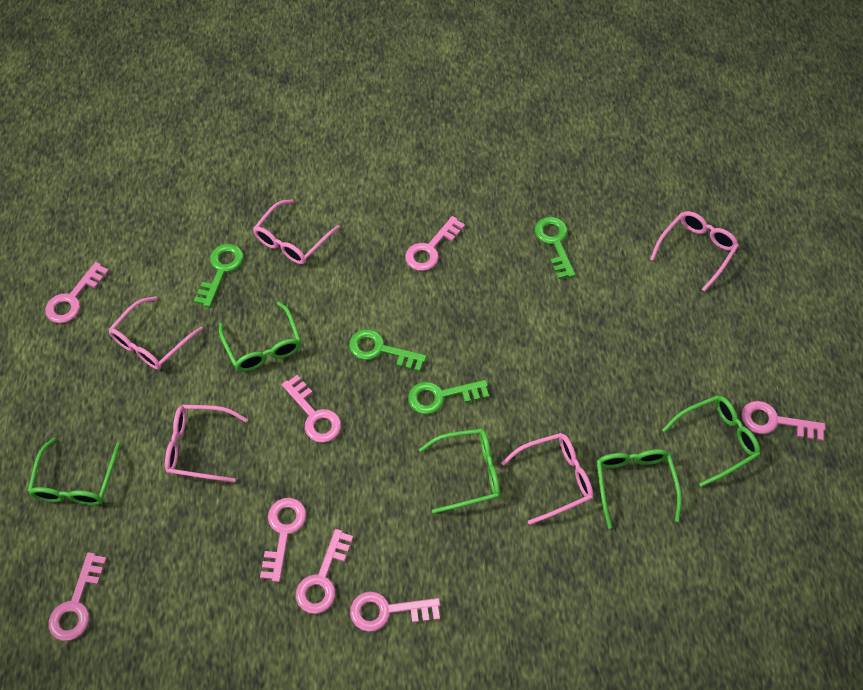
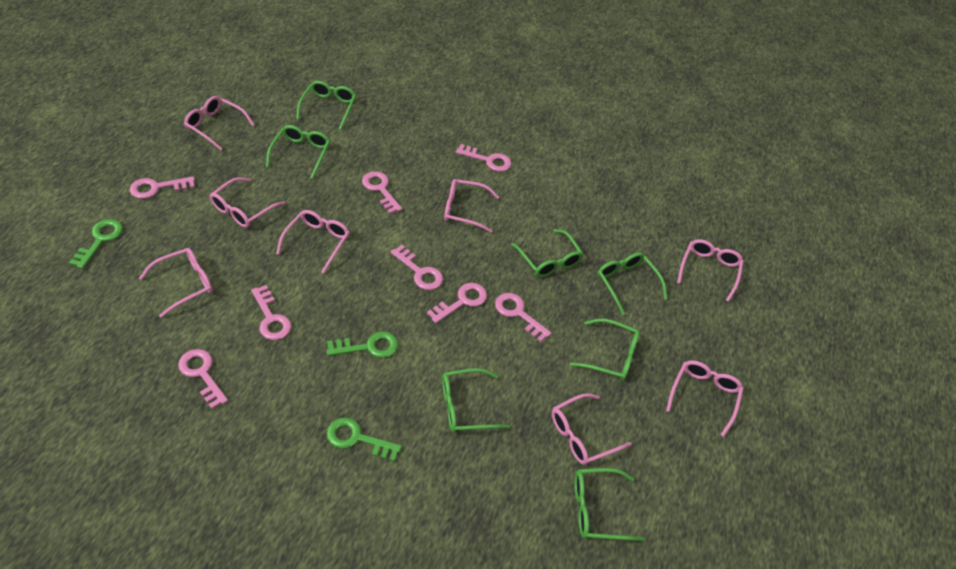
green glasses: [28,437,121,505] [219,302,301,372] [419,429,500,514] [596,449,682,529] [662,395,760,487] = 5 -> [266,125,330,178] [296,81,356,130] [442,368,510,432] [511,229,584,277] [570,318,640,380] [574,468,645,541] [598,253,667,316] = 7
green key: [194,244,244,307] [349,329,427,372] [408,380,489,414] [535,217,575,279] = 4 -> [69,219,123,269] [326,418,402,462] [327,331,398,358] = 3
pink glasses: [108,296,203,370] [165,405,248,483] [253,199,340,264] [501,433,593,525] [650,211,739,292] = 5 -> [139,248,212,318] [184,96,254,150] [210,177,285,228] [276,210,350,274] [444,179,499,233] [552,393,632,465] [666,360,744,437] [677,239,744,302] = 8

